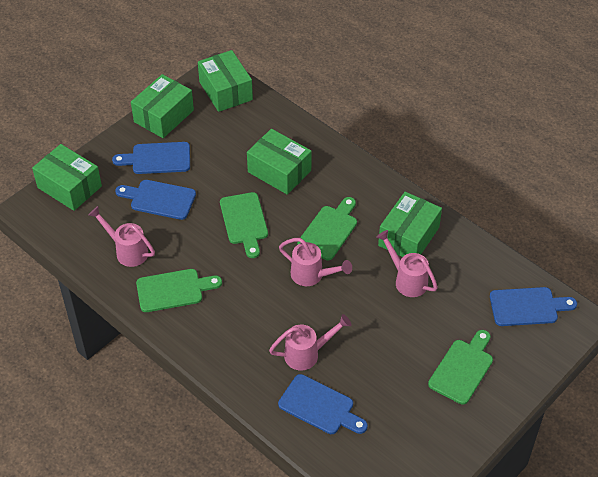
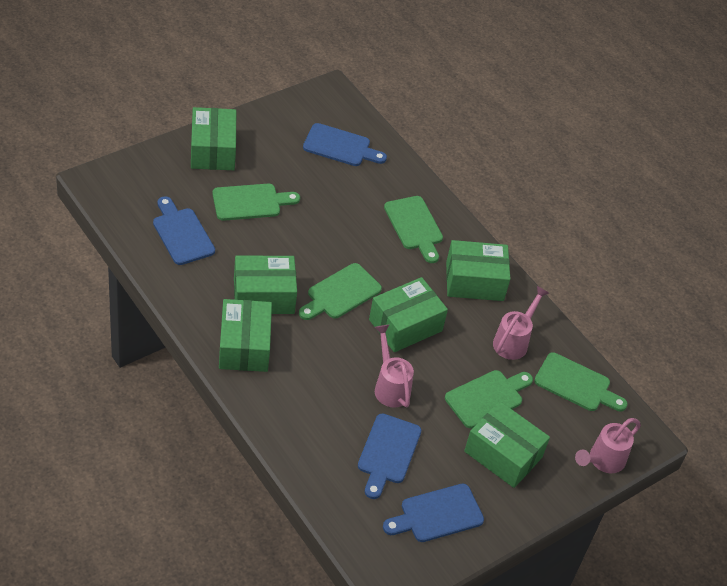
green box: [32,144,102,211] [131,74,194,138] [198,50,253,112] [247,129,312,195] [378,192,442,257] = 5 -> [191,107,236,170] [219,299,272,372] [234,256,297,314] [369,277,448,352] [446,240,510,301] [464,401,550,488] = 6
green cutting board: [136,269,222,312] [220,192,268,258] [297,197,357,260] [428,330,493,405] = 4 -> [212,184,300,221] [299,263,382,320] [384,196,443,263] [445,370,533,428] [534,352,628,411] = 5
pink watering can: [88,206,155,267] [269,314,351,370] [279,238,352,286] [376,230,438,297] = 4 -> [374,325,414,408] [493,286,549,360] [575,418,641,473] = 3

